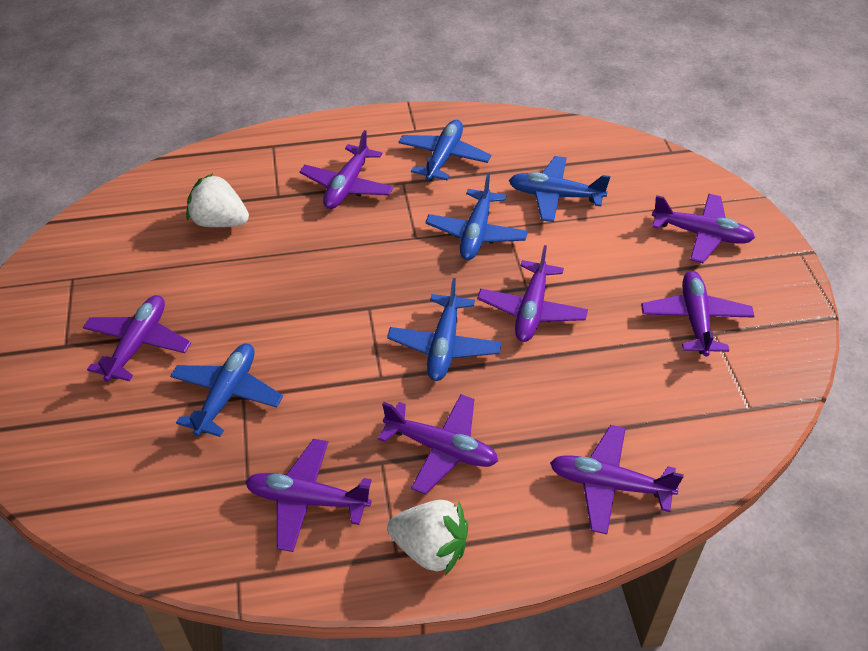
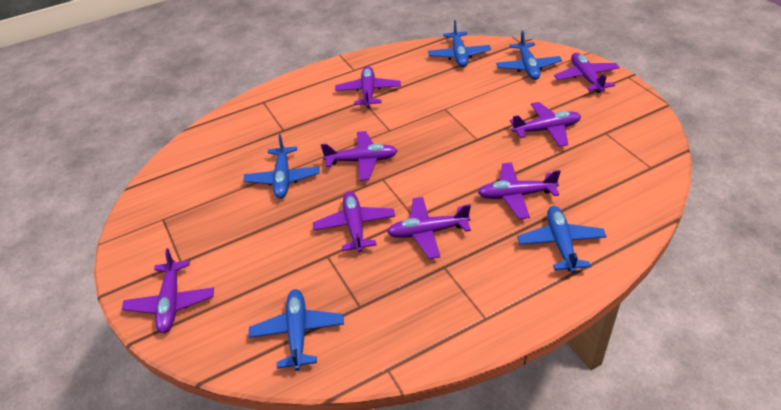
white strawberry: [186,173,249,227] [387,500,468,575] = 2 -> none = 0

